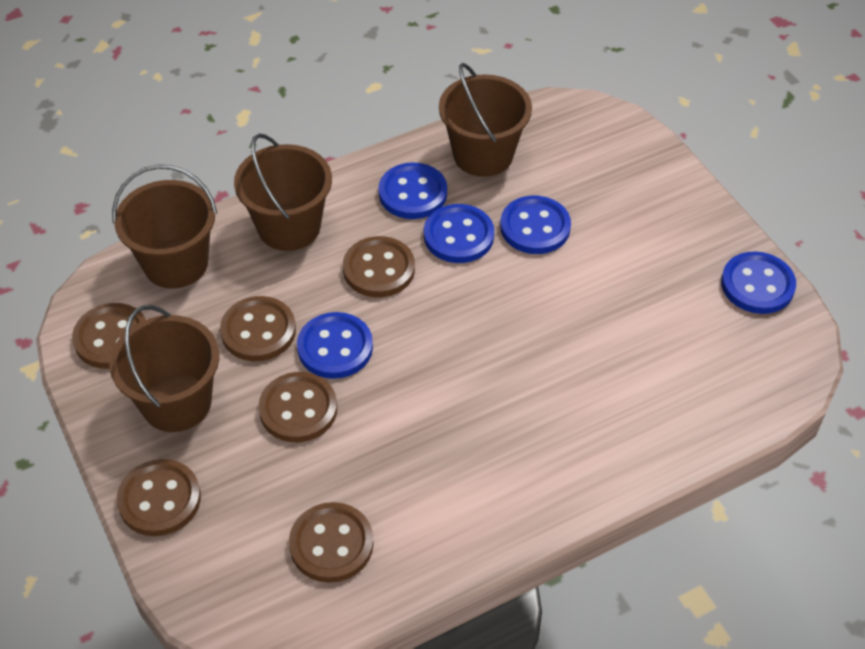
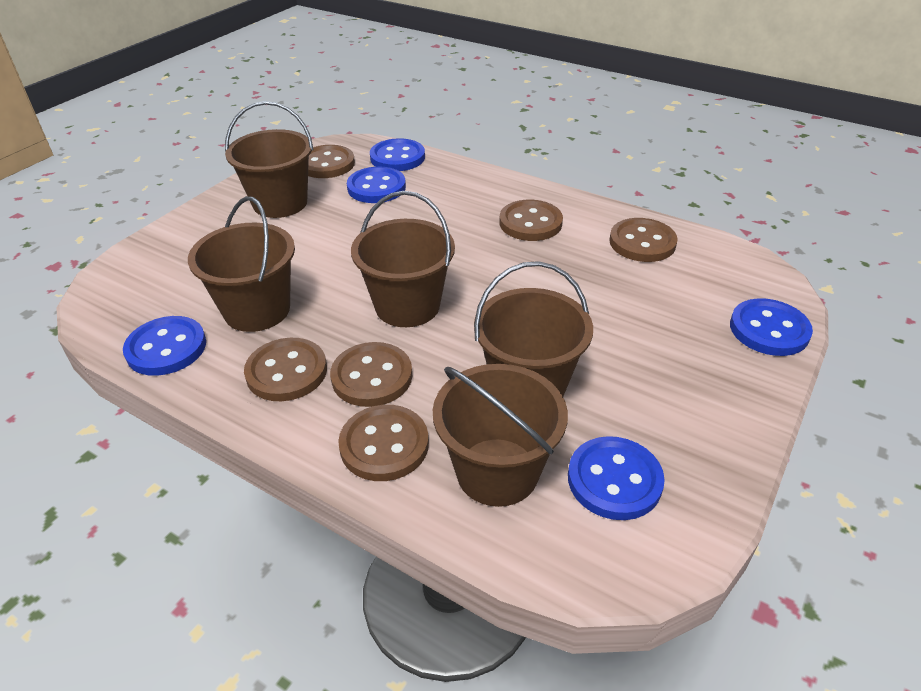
brown bucket: [109,305,219,432] [112,165,217,289] [234,133,332,251] [439,63,532,177] = 4 -> [188,196,295,332] [225,101,314,218] [351,191,455,327] [433,364,568,507] [474,261,593,396] = 5

